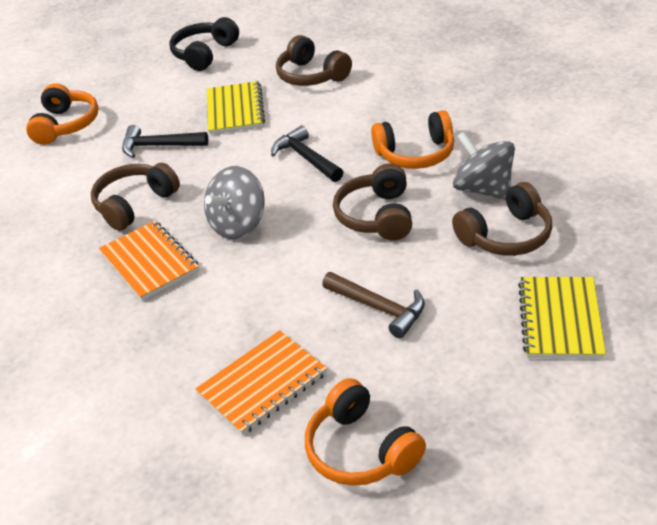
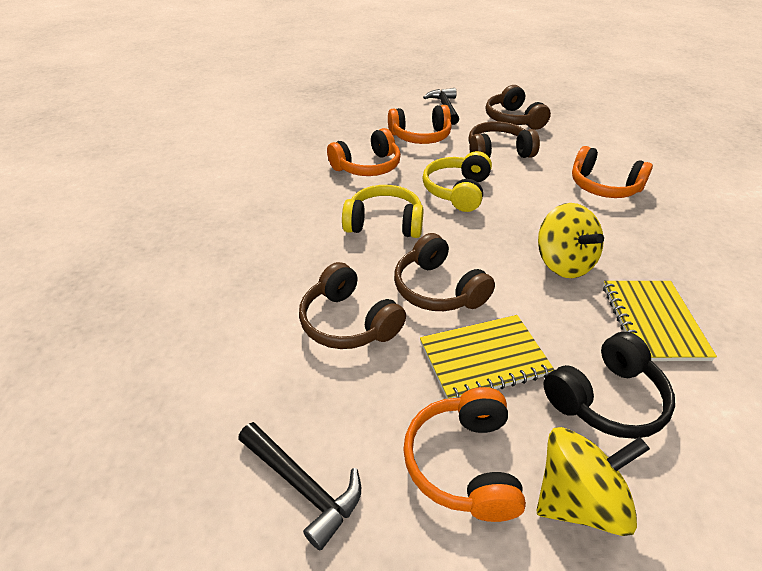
brown hammer: [322,272,425,338] = 1 -> none = 0
grey spinning top: [204,166,265,239] [453,131,515,200] = 2 -> none = 0
orange headphones: [26,83,99,145] [305,378,426,486] [371,110,455,169] = 3 -> [327,128,401,176] [388,105,452,144] [403,387,526,522] [572,146,653,198] = 4
orange notebook: [99,221,199,301] [195,330,327,435] = 2 -> none = 0
yellow headphones: none = 0 -> [342,185,424,238] [422,151,492,212] = 2
yellow spinning top: none = 0 -> [537,427,650,536] [538,203,604,278] = 2

